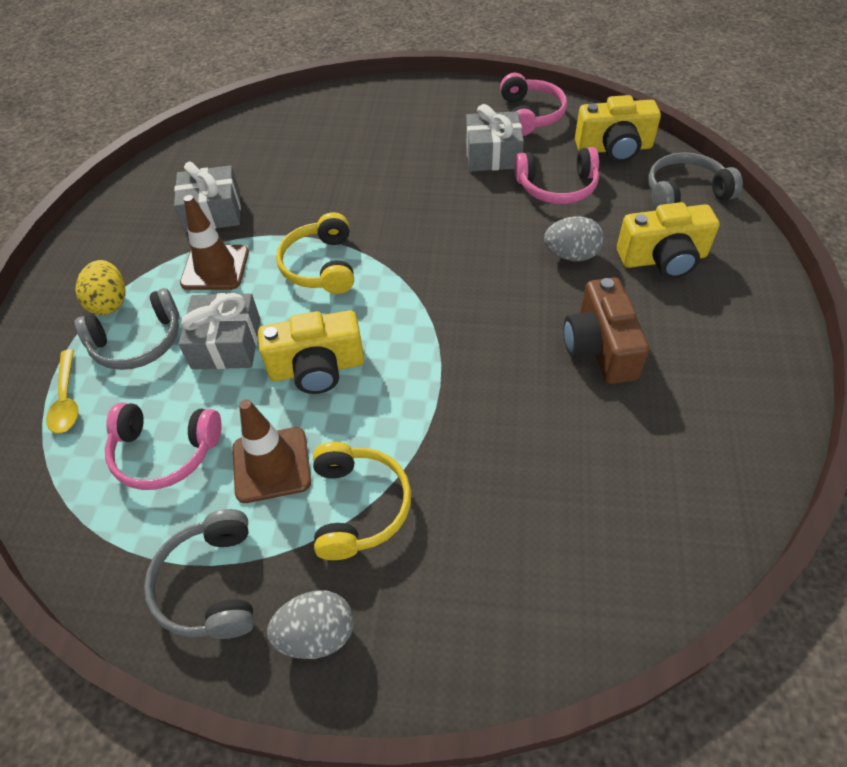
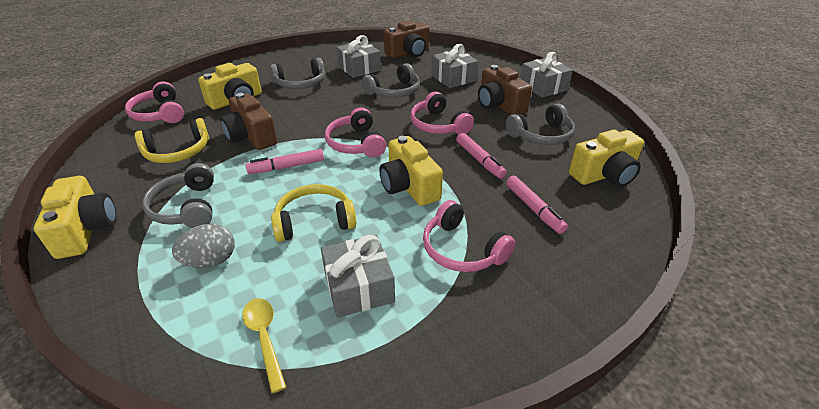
brown camera: [564,278,649,384] = 1 -> [220,93,277,150] [384,20,429,59] [478,65,532,115] = 3
brown traffic cone: [180,195,249,290] [233,399,311,503] = 2 -> none = 0
grey egg: [267,590,354,659] [544,216,604,261] = 2 -> [172,224,235,268] = 1
grey gift: [174,162,241,232] [179,293,261,369] [466,104,524,171] = 3 -> [321,235,395,318] [336,35,381,78] [431,44,478,88] [520,52,573,98] = 4
grey headphones: [75,288,179,370] [144,509,254,639] [648,152,743,209] = 3 -> [142,163,214,228] [270,58,325,89] [362,63,420,98] [506,104,575,145] = 4
pink headphones: [105,402,222,490] [500,73,567,136] [515,147,599,204] = 3 -> [125,82,184,123] [325,108,386,158] [410,92,474,135] [423,200,515,272] = 4
pink marker: none = 0 -> [246,149,324,174] [456,133,507,179] [506,176,568,234] = 3
yellow camera: [258,310,364,394] [575,95,661,162] [617,202,719,279] = 3 -> [34,176,117,259] [198,63,262,110] [379,136,443,206] [569,130,644,187] = 4
yellow egg: [75,260,125,315] = 1 -> none = 0

